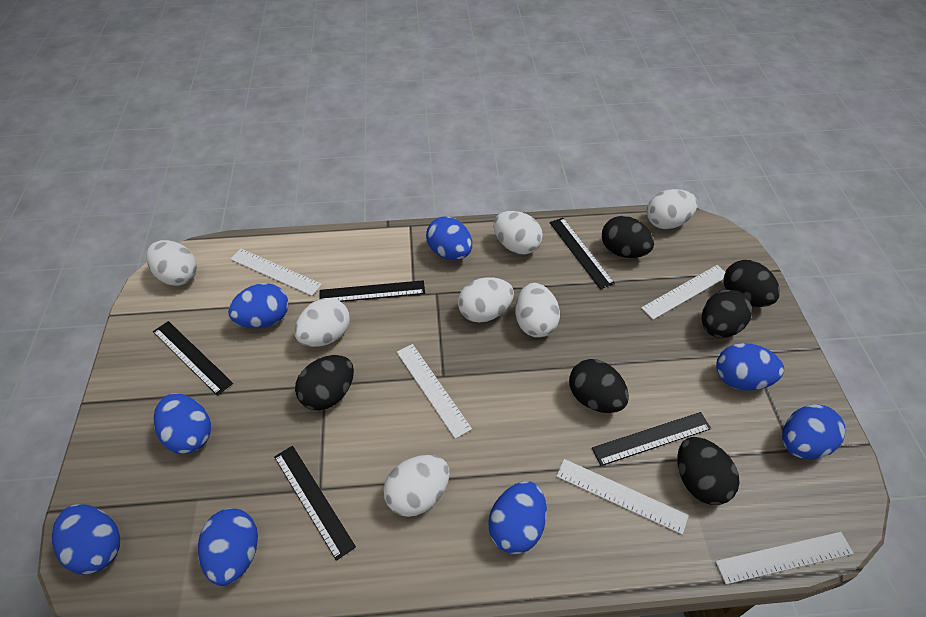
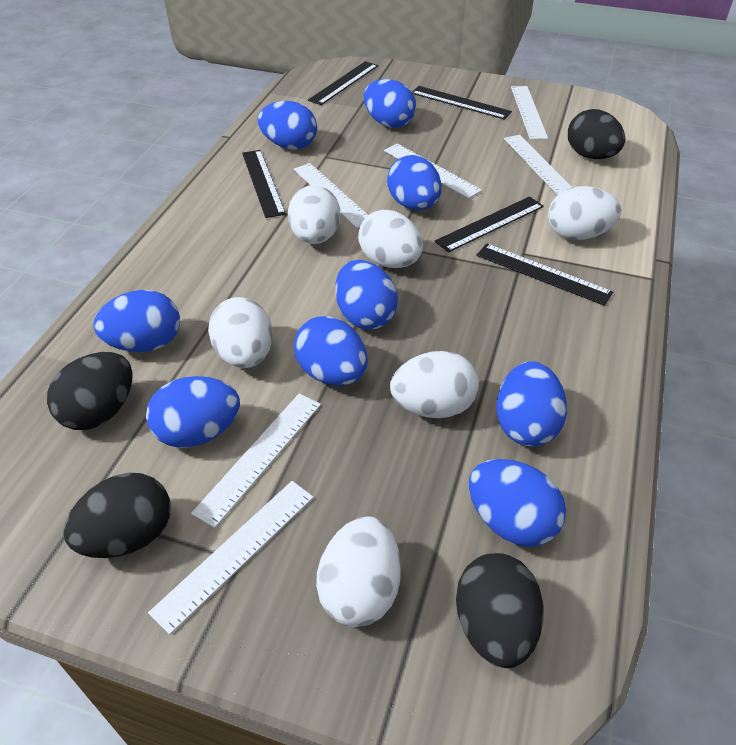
black egg: [295,355,354,410] [569,359,629,413] [602,216,654,258] [677,437,740,505] [702,289,752,338] [724,260,780,307] = 6 -> [47,352,133,430] [63,473,171,558] [456,553,544,668] [568,109,625,159] = 4
blue egg: [52,504,120,574] [154,393,211,454] [198,508,258,586] [228,283,289,328] [426,216,472,260] [488,481,547,554] [716,343,784,391] [782,404,845,459] = 8 -> [93,290,180,352] [146,376,240,448] [258,101,317,149] [294,316,368,385] [335,260,398,329] [363,79,416,128] [387,155,441,210] [469,459,566,547] [496,361,567,446] = 9
white egg: [146,240,197,286] [294,298,350,347] [383,455,450,517] [458,277,514,323] [493,211,543,254] [515,283,560,338] [647,189,697,229] = 7 -> [208,297,273,368] [288,185,340,244] [316,516,401,627] [358,210,423,268] [390,351,479,418] [548,186,621,240] = 6
white ruler: [230,249,322,296] [397,344,472,439] [556,459,689,535] [641,265,725,320] [715,532,854,584] = 5 -> [148,481,314,635] [191,393,321,528] [294,163,368,228] [384,143,482,199] [504,135,572,195] [511,86,548,140] = 6

